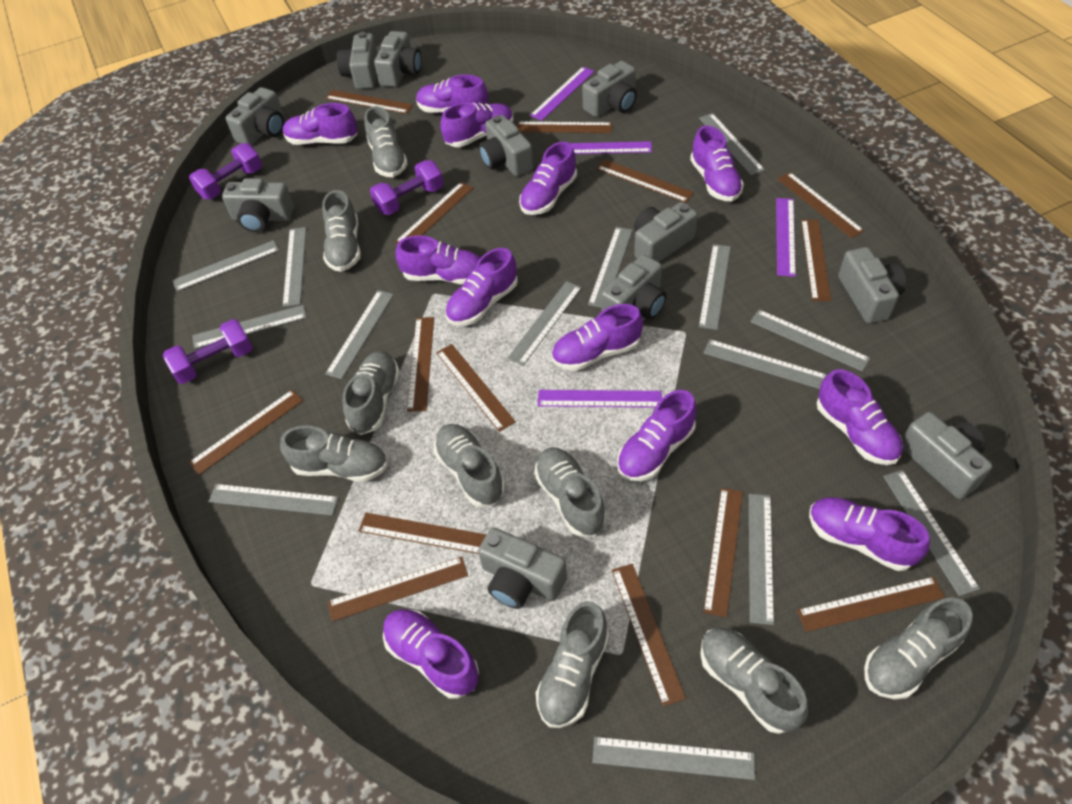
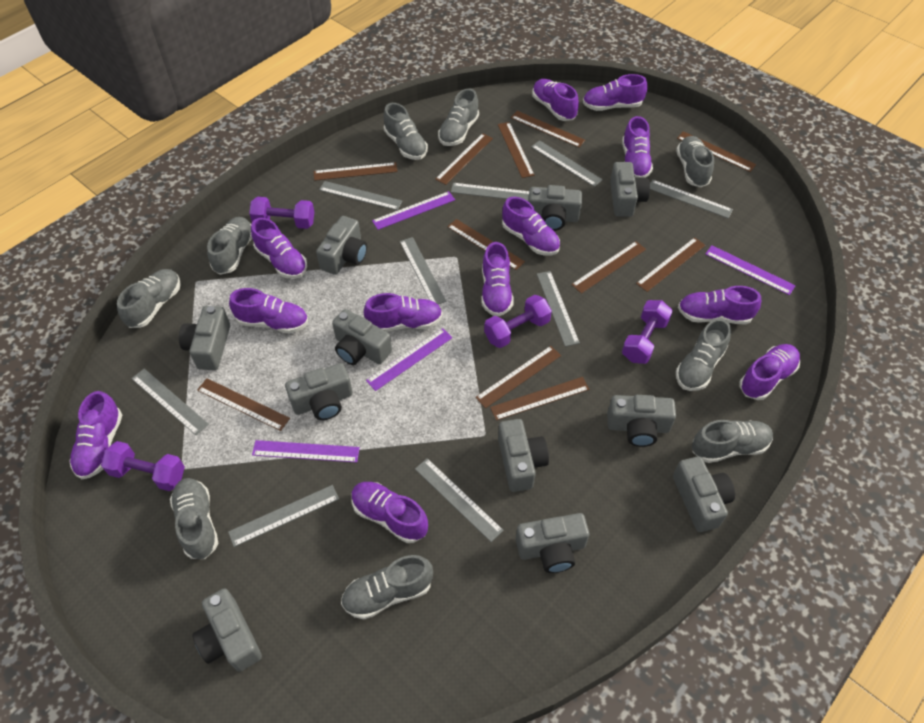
brown ruler: [189,390,303,475] [325,90,413,114] [327,556,468,622] [359,513,487,554] [395,182,473,244] [407,317,434,412] [436,344,516,432] [516,122,612,133] [597,159,694,203] [612,564,686,706] [703,488,743,617] [777,172,864,238] [797,577,945,632] [801,219,831,301] = 14 -> [197,378,290,431] [314,162,398,181] [435,133,493,185] [447,219,525,270] [475,346,561,408] [490,377,589,421] [498,122,535,178] [511,111,585,147] [571,241,646,294] [636,237,706,292] [677,131,756,172] = 11
grey ruler: [172,240,279,291] [192,305,307,349] [209,484,338,516] [283,227,306,307] [325,290,394,379] [507,281,582,366] [588,227,633,308] [592,737,755,780] [699,113,765,175] [699,244,731,330] [704,339,827,389] [749,494,774,625] [750,310,870,371] [883,470,980,596] = 14 -> [131,369,209,435] [228,485,339,547] [319,181,402,210] [400,237,446,304] [415,458,504,542] [451,183,529,201] [531,140,603,187] [537,271,580,347] [650,180,733,218] = 9
purple dumbbell: [163,319,253,384] [189,143,262,199] [370,160,444,215] = 3 -> [101,441,185,491] [249,197,314,229] [484,295,552,348] [622,300,673,364] = 4

